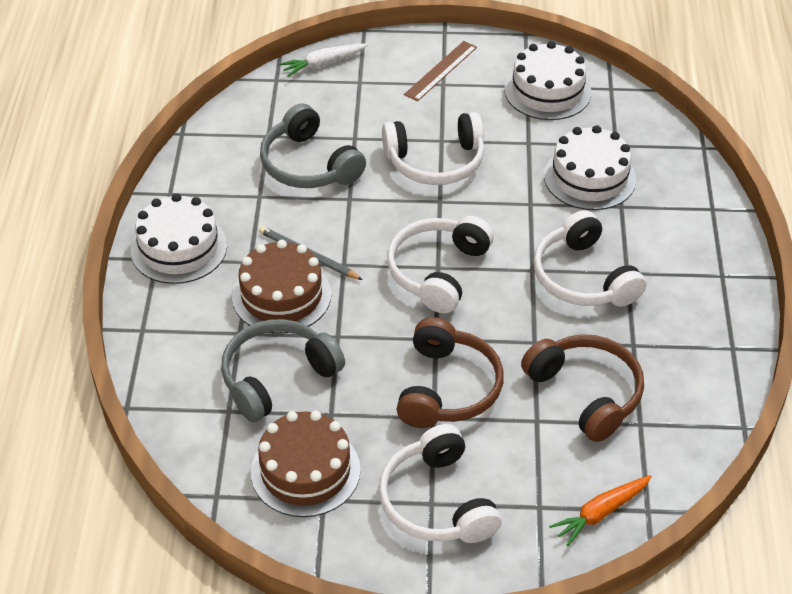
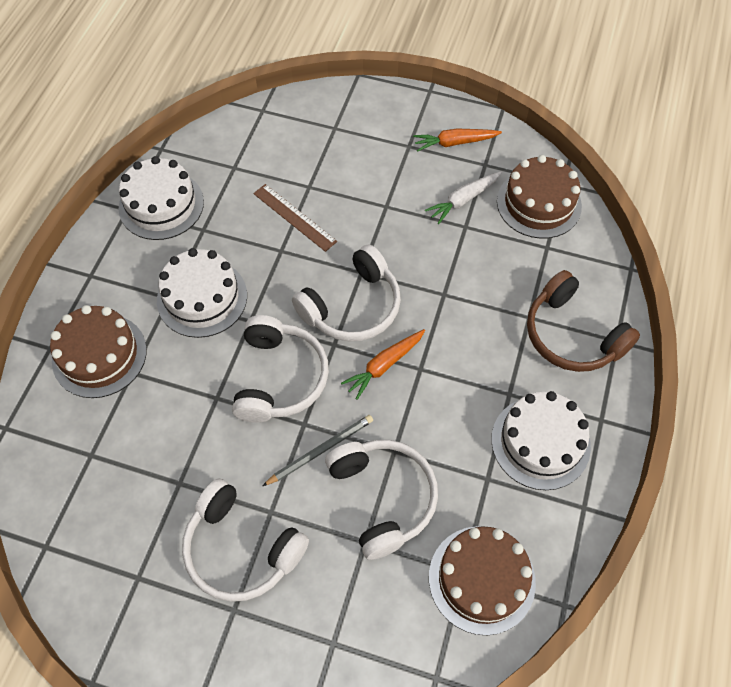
brown cake: [232,240,331,334] [251,411,361,517] = 2 -> [50,305,147,398] [429,526,536,635] [497,155,582,239] = 3
brown headphones: [397,317,504,428] [521,334,644,442] = 2 -> [527,270,640,372] = 1
grey headphones: [221,319,345,422] [260,103,366,188] = 2 -> none = 0
orange carrot: [549,475,652,546] = 1 -> [341,329,425,400] [413,129,502,152] = 2

